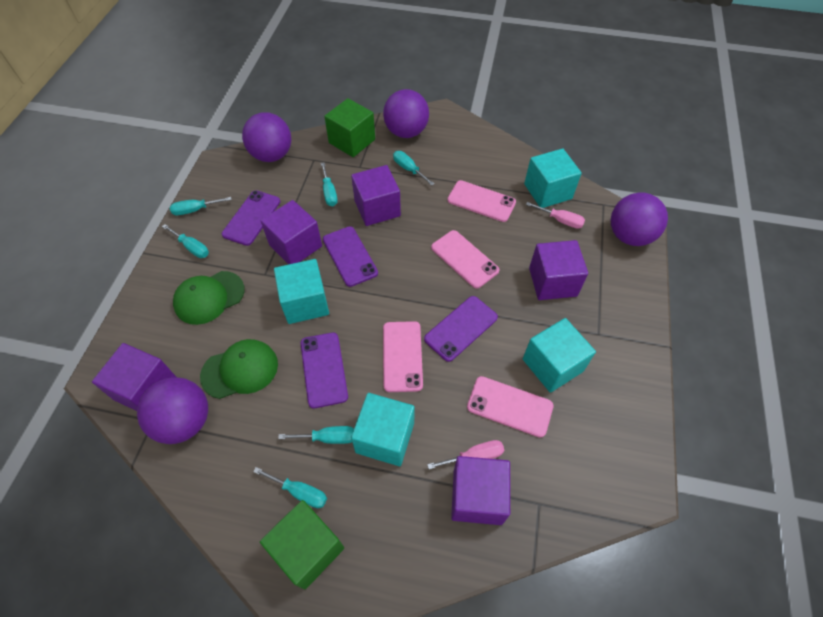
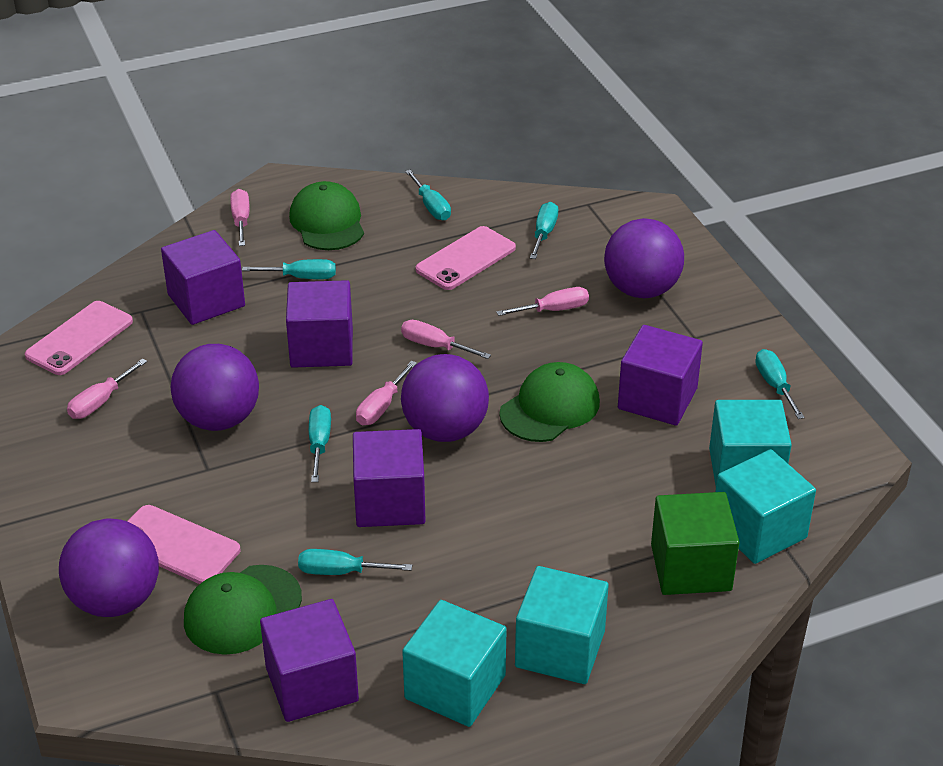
green cap: [173,271,245,325] [200,339,278,399] = 2 -> [184,565,302,655] [289,181,364,250] [499,362,600,442] = 3
green cube: [260,500,344,590] [324,98,375,157] = 2 -> [651,492,740,595] = 1
pink phone: [383,321,423,392] [431,230,500,289] [447,180,516,222] [467,376,553,438] = 4 -> [25,301,133,375] [127,505,240,584] [415,226,516,290] = 3
pink screwdriver: [427,440,504,469] [526,202,585,229] = 2 -> [67,359,147,419] [230,189,249,246] [356,361,417,425] [401,320,491,359] [496,287,589,316] = 5
purple phone: [222,190,280,246] [300,333,348,408] [323,226,378,287] [424,296,498,362] = 4 -> none = 0

